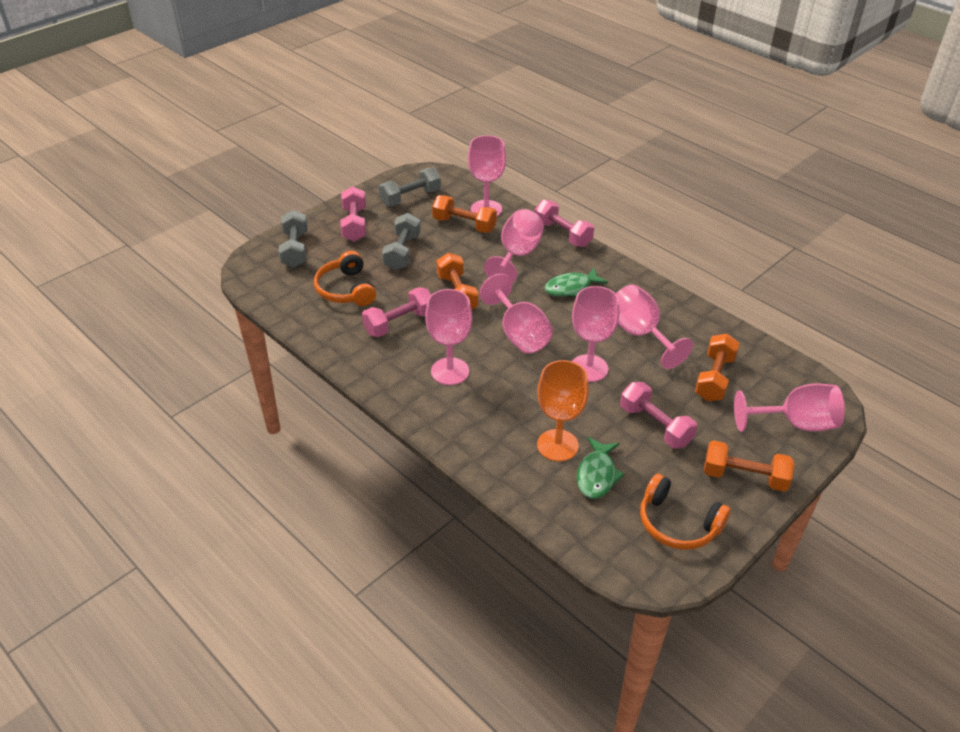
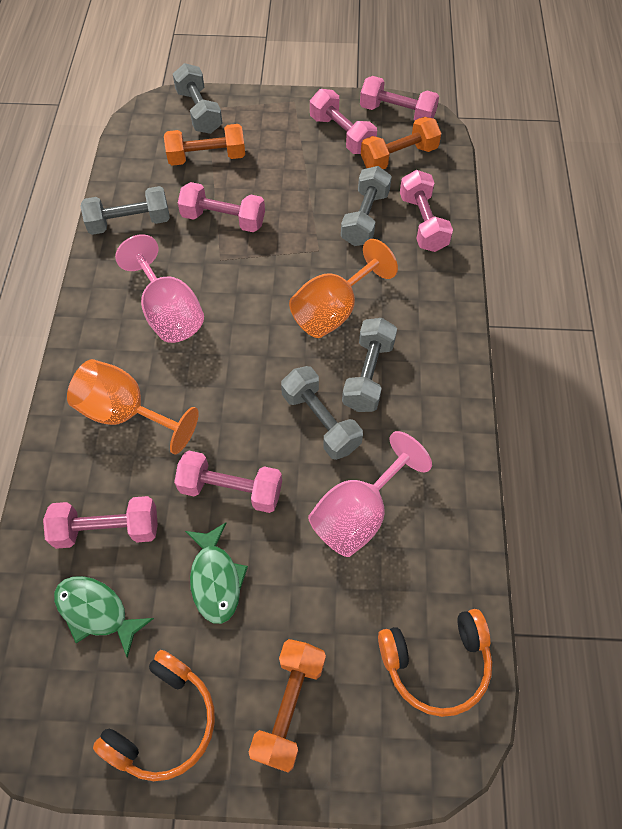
grey dumbbell: [278,210,308,268] [379,168,441,206] [382,213,421,270] = 3 -> [80,186,170,235] [173,63,222,134] [281,366,363,460] [341,166,392,246] [342,318,397,412] = 5
orange dumbbell: [432,195,497,233] [436,253,478,310] [695,333,740,401] [704,440,795,492] = 4 -> [164,124,245,166] [249,639,326,773] [361,117,441,169] = 3
orange goblet: [537,360,589,462] = 1 -> [67,359,199,454] [289,239,398,338] = 2
pink dumbbell: [340,186,366,242] [362,287,431,337] [534,200,594,247] [620,382,697,449] = 4 -> [43,496,158,549] [174,451,282,513] [178,182,265,232] [310,89,377,154] [360,76,439,120] [400,170,453,252] = 6
pink goblet: [425,289,472,385] [468,135,506,216] [480,274,553,353] [484,209,544,283] [572,286,619,382] [616,285,693,369] [734,383,845,432] = 7 -> [115,234,204,343] [308,431,432,557] = 2

